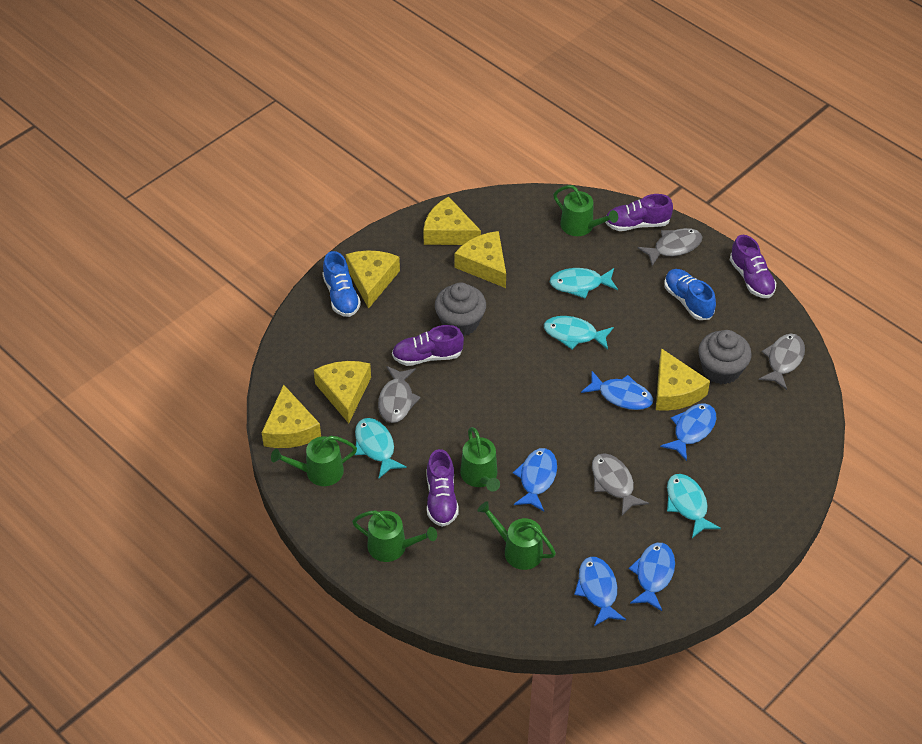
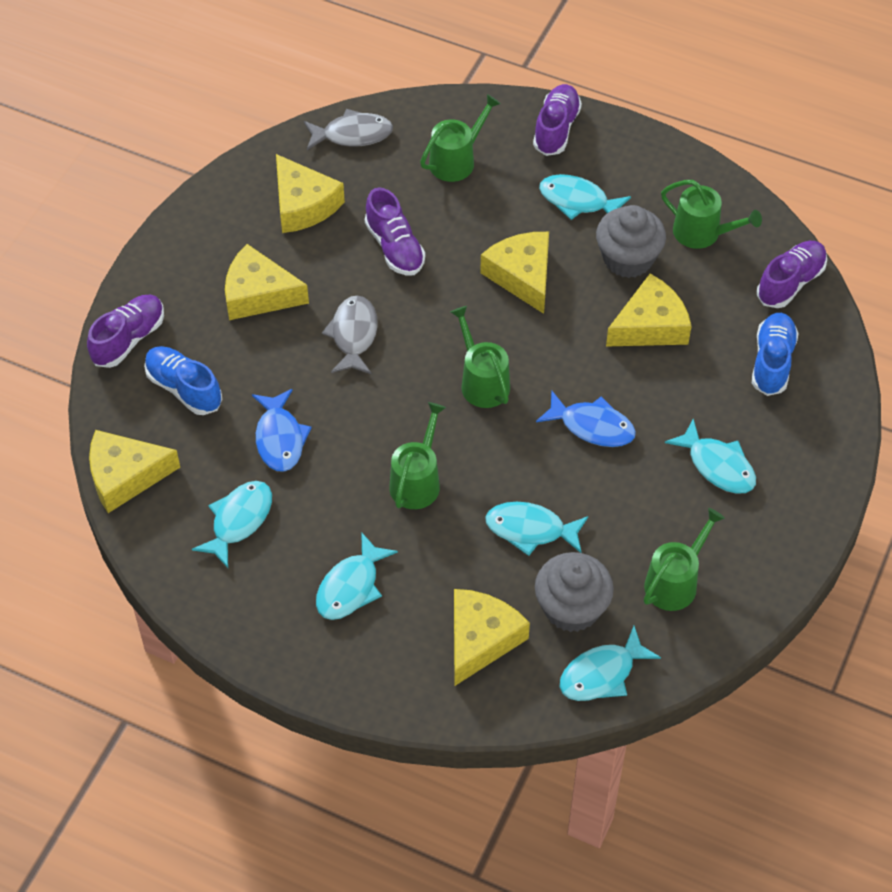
blue fish: [513,448,557,511] [574,557,626,626] [581,371,653,410] [629,543,675,611] [660,403,716,461] = 5 -> [252,389,312,472] [536,391,636,447] = 2
grey fish: [378,366,421,423] [592,453,649,515] [637,228,702,266] [759,334,805,390] = 4 -> [304,109,393,150] [322,295,378,374] = 2
turquoise fish: [355,418,407,478] [544,316,614,350] [550,268,618,299] [667,474,721,538] = 4 -> [192,481,272,568] [316,532,398,620] [485,502,588,556] [539,174,631,220] [560,626,661,701] [665,419,756,494] = 6

